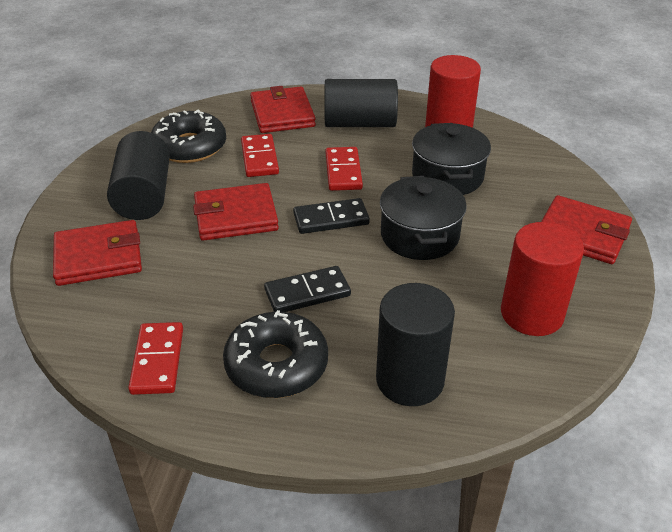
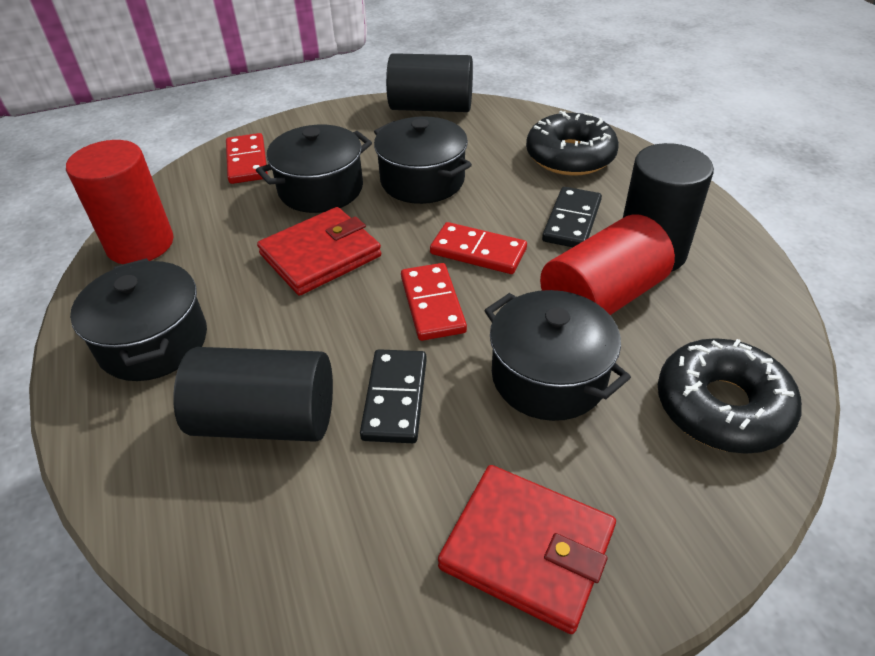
black pot: [380,176,467,260] [412,123,491,195] = 2 -> [70,258,207,381] [256,125,372,213] [374,116,472,204] [484,290,631,421] = 4
red wallet: [53,220,142,286] [193,183,279,241] [250,86,316,133] [541,195,632,264] = 4 -> [257,207,381,296] [438,465,616,634] = 2

